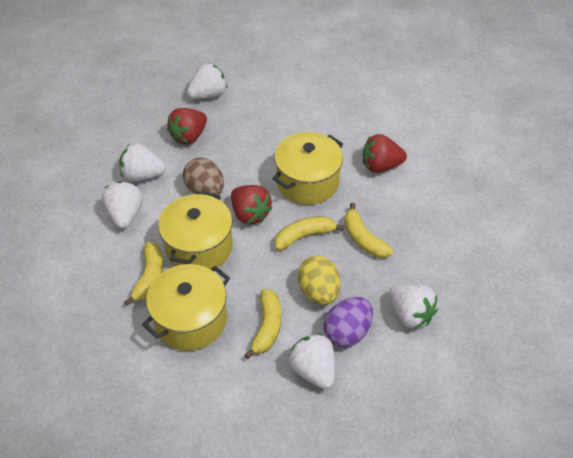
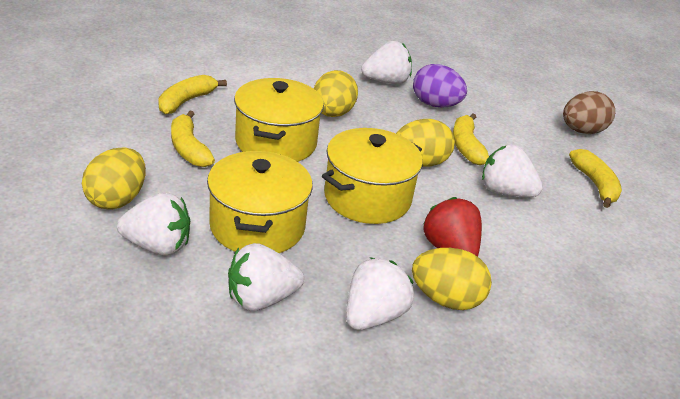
red strawberry: [167,108,207,145] [231,185,272,225] [363,134,407,173] = 3 -> [423,197,482,257] = 1
yellow egg: [298,256,340,305] = 1 -> [82,147,146,210] [314,70,358,117] [396,119,455,166] [412,248,492,310] = 4

